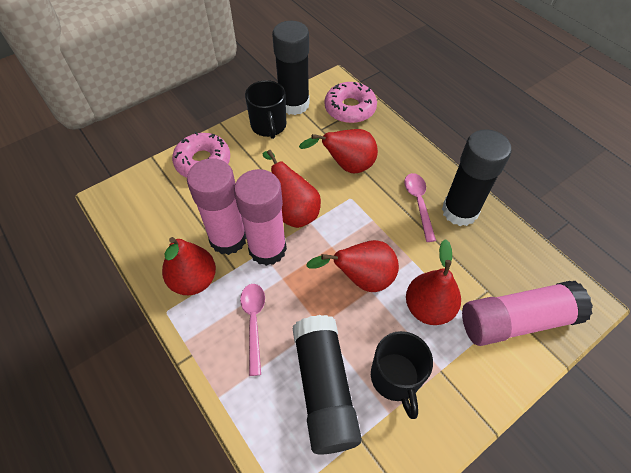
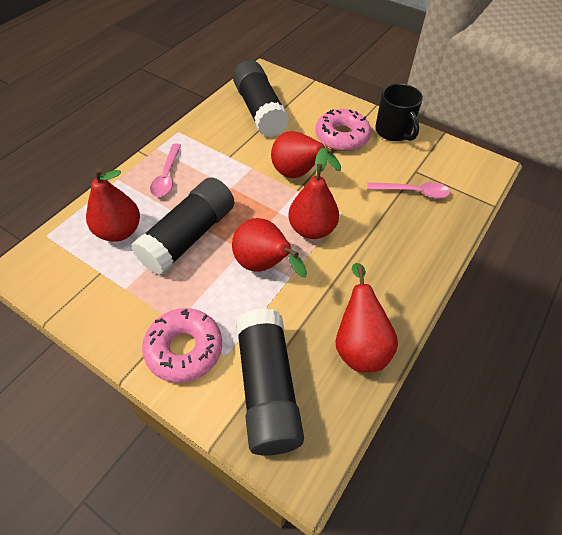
black mug: [245,80,286,139] [371,331,433,419] = 2 -> [375,84,423,141] = 1
pink glue stick: [187,158,246,255] [234,169,287,266] [462,281,593,346] = 3 -> none = 0

